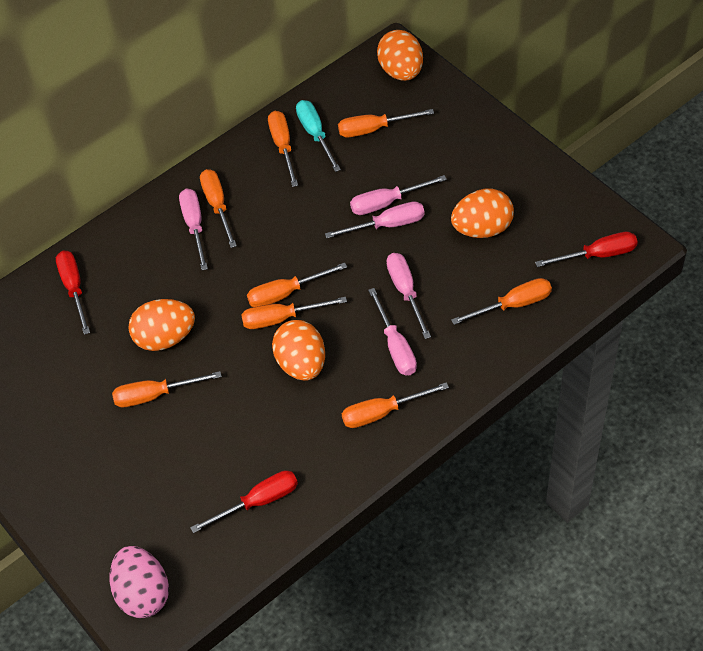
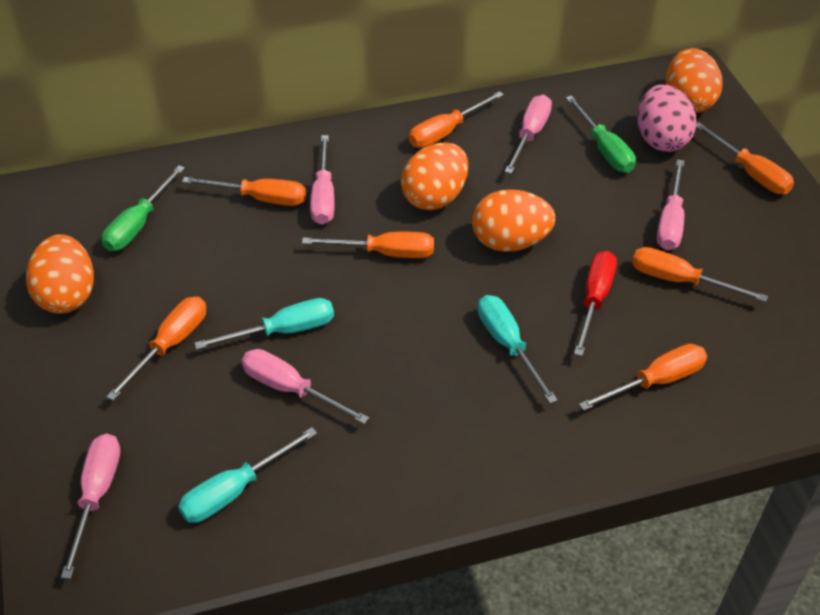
green screwdriver: none = 0 -> [102,165,185,251] [566,96,636,173] = 2
orange screwdriver: [112,371,222,407] [200,169,237,248] [241,297,347,329] [247,263,347,307] [268,111,298,187] [338,109,434,137] [342,382,449,428] [451,278,552,325] = 8 -> [106,296,206,401] [182,177,306,206] [302,232,434,258] [409,91,504,148] [579,344,707,411] [632,247,768,302] [696,122,794,194] = 7
red screwdriver: [56,251,90,335] [190,470,298,533] [535,232,638,267] = 3 -> [574,251,617,356] = 1
turquoise screwdriver: [296,100,341,172] = 1 -> [178,427,317,523] [194,298,334,350] [478,295,558,403] = 3

